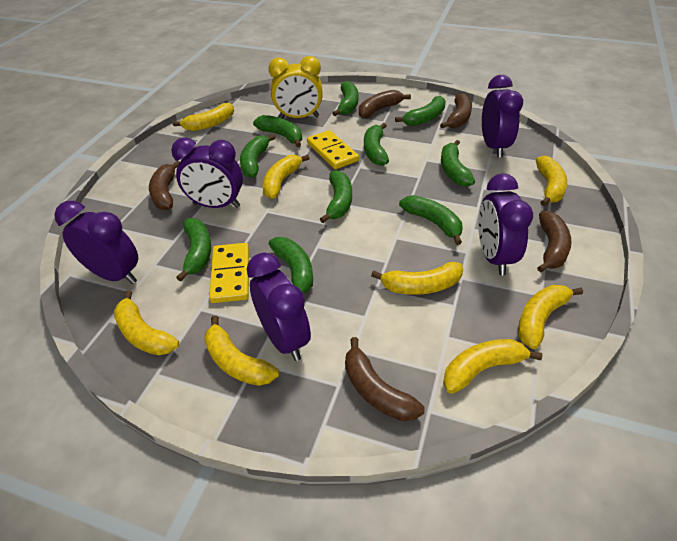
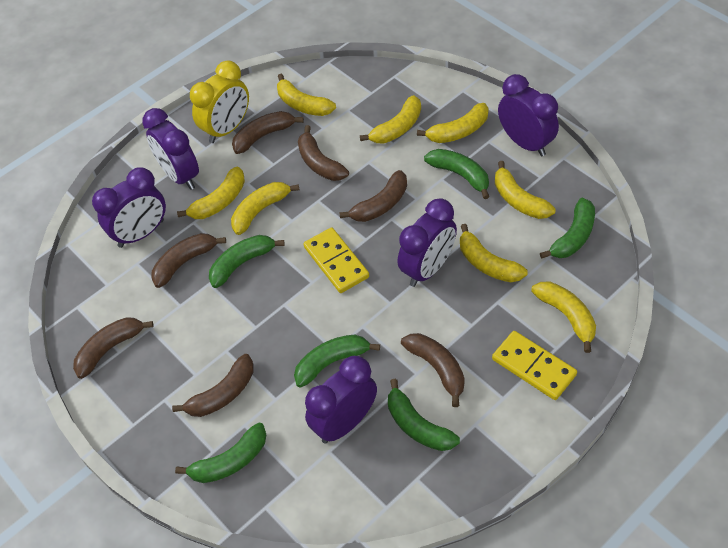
brown banana: [149,161,180,210] [345,337,425,421] [359,90,411,118] [440,93,472,128] [537,211,571,272] = 5 -> [73,317,153,379] [151,233,226,288] [172,354,253,417] [232,111,304,154] [298,125,349,181] [339,170,407,222] [401,333,465,407] = 7
green banana: [176,218,211,281] [240,134,276,178] [253,115,302,147] [269,237,313,293] [320,170,352,223] [332,81,358,116] [364,123,389,166] [395,96,446,126] [399,195,463,245] [441,140,475,187] = 10 -> [175,423,266,483] [209,235,285,288] [294,334,380,388] [388,379,460,451] [424,149,489,199] [540,198,595,259] = 6

